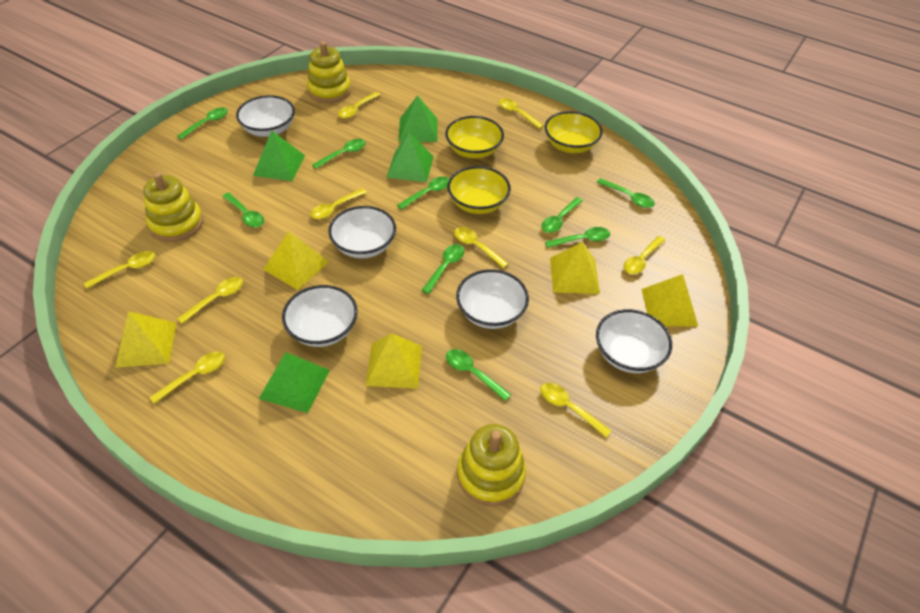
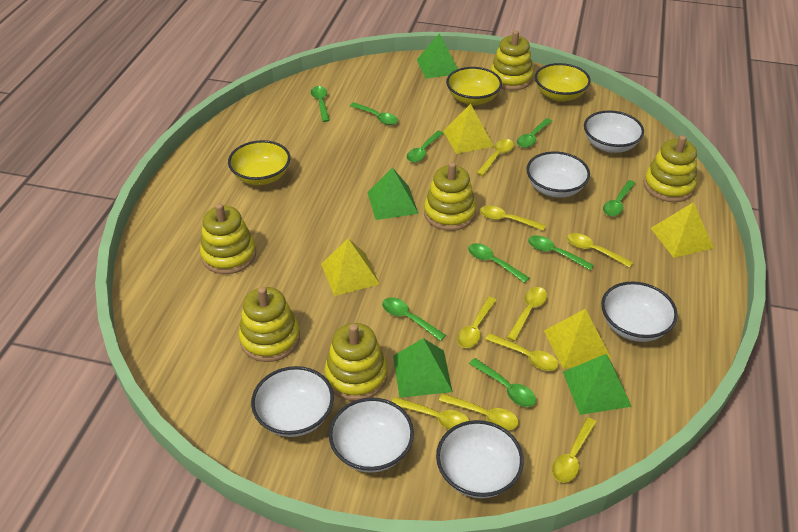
white bowl: [236,95,295,137] [282,285,358,347] [328,206,396,258] [456,269,529,329] [596,309,672,373] = 5 -> [251,366,334,437] [329,398,414,473] [436,420,524,498] [526,151,590,198] [584,110,644,153] [601,281,678,342] = 6
yellow pyramid: [115,311,176,368] [263,231,329,290] [365,333,422,389] [550,242,600,294] [641,274,698,326] = 5 -> [321,238,380,296] [443,104,494,154] [544,309,611,369] [651,202,714,258] = 4
yellow stacking toy: [143,172,203,242] [307,41,351,103] [457,424,526,507] = 3 -> [200,203,256,274] [238,287,300,362] [324,323,387,401] [424,162,476,231] [490,30,533,91] [643,135,697,202] = 6

